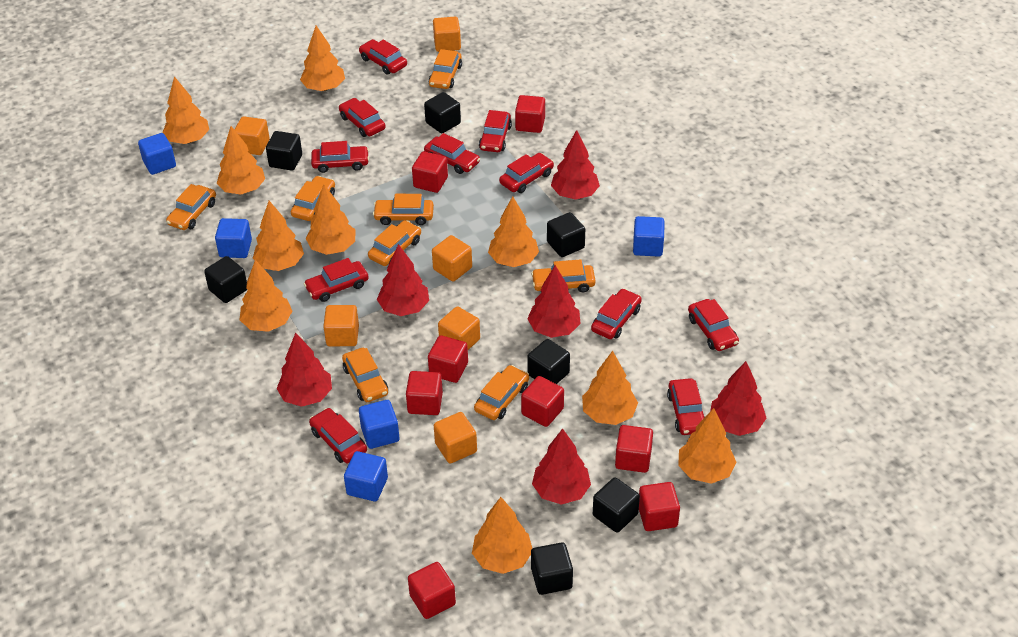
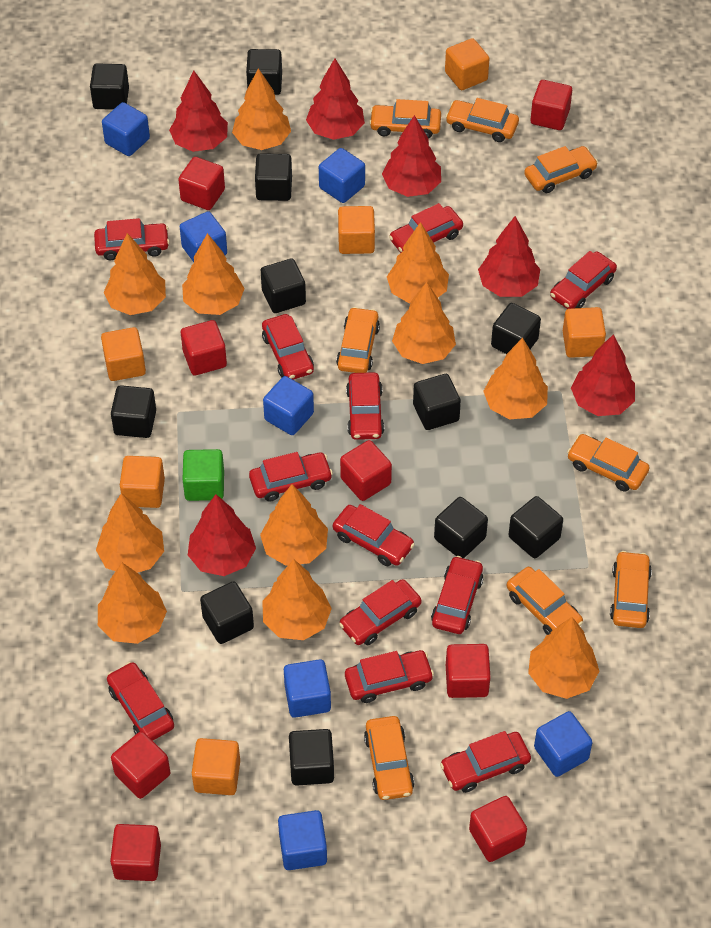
black cube: [204,256,247,303] [266,131,302,171] [424,92,461,133] [527,339,570,384] [531,542,573,595] [547,212,585,257] [593,477,640,533] = 7 -> [90,64,129,110] [111,385,156,438] [200,581,254,644] [246,49,282,95] [255,153,292,201] [261,259,306,313] [289,729,334,786] [413,374,461,430] [434,497,488,558] [491,303,541,354] [508,496,563,558] = 11
blue cube: [138,133,176,175] [215,218,252,258] [344,451,388,501] [359,400,399,449] [633,216,665,257] = 5 -> [102,102,150,156] [180,211,227,262] [263,376,314,435] [278,810,327,870] [284,659,331,718] [319,148,365,203] [534,711,593,777] = 7
green cube: none = 0 -> [183,449,224,501] = 1
orange tree: [162,76,209,144] [217,126,265,195] [240,260,292,332] [253,201,304,271] [300,25,345,91] [306,185,355,255] [472,497,532,574] [488,196,539,267] [582,351,638,425] [678,408,736,484] = 10 -> [96,493,164,573] [98,563,167,644] [104,233,166,315] [182,233,245,315] [232,68,291,150] [260,484,328,566] [262,559,332,640] [387,222,449,304] [392,282,456,364] [483,338,548,420] [528,617,599,699] = 11
red car: [304,258,369,302] [309,408,367,463] [311,141,369,173] [339,98,386,137] [359,39,407,75] [424,133,480,174] [479,110,512,152] [499,153,554,193] [591,289,642,339] [667,378,705,435] [688,299,739,351] = 11 -> [94,218,170,260] [107,662,174,741] [249,452,333,502] [262,314,314,380] [333,504,415,566] [339,579,422,645] [345,650,434,703] [346,372,384,440] [389,203,463,253] [431,556,484,634] [440,731,531,793] [550,251,617,309] = 12

